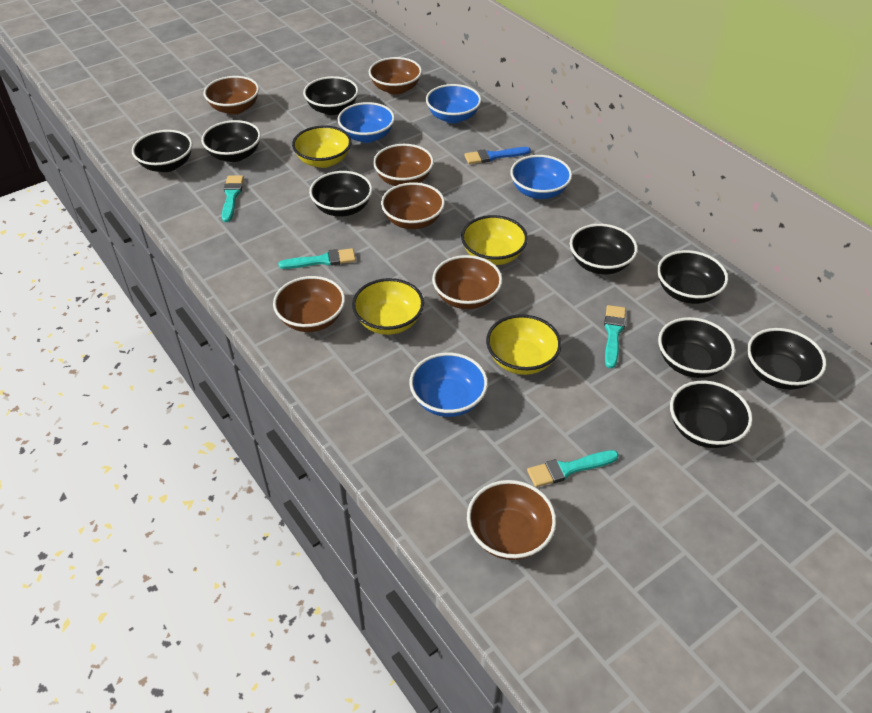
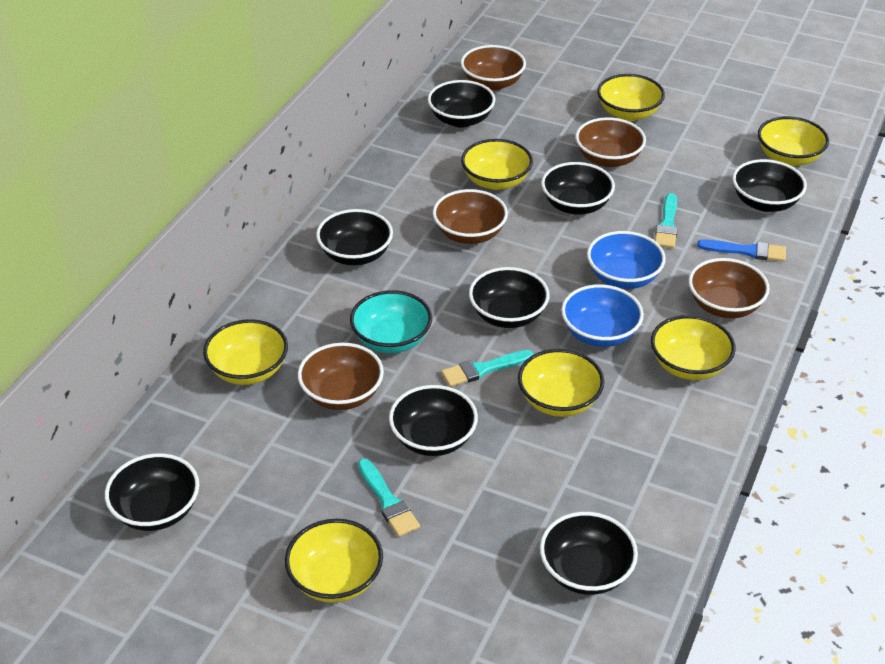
black bowl: [132,130,193,172] [201,120,261,162] [303,76,359,115] [309,171,373,216] [570,224,638,274] [657,250,728,304] [658,317,735,378] [670,381,753,448] [747,328,826,390] = 9 -> [105,453,199,531] [316,209,393,265] [389,385,478,456] [428,80,495,128] [469,267,550,328] [540,512,638,595] [541,162,615,215] [732,159,807,212] = 8
blue bowl: [337,102,395,143] [409,353,488,417] [426,84,481,123] [510,155,572,199] = 4 -> [561,284,644,347] [587,231,666,289] = 2
brown bowl: [204,76,259,115] [273,276,345,332] [369,57,422,95] [373,144,434,186] [381,182,445,229] [432,255,502,309] [467,480,556,560] = 7 -> [298,343,384,410] [433,189,508,244] [461,45,526,91] [575,117,646,167] [688,258,770,318] = 5
turquoise bowl: none = 0 -> [350,290,432,353] = 1
turquoise brush: [222,175,244,222] [278,248,356,269] [527,450,619,487] [604,305,626,368] = 4 -> [358,459,420,537] [441,350,534,387] [655,193,678,248] = 3
yellow bowl: [292,125,352,168] [352,278,424,335] [461,215,528,265] [486,314,562,375] = 4 -> [203,319,288,385] [285,519,383,603] [461,139,533,190] [518,349,604,417] [597,74,665,121] [651,315,735,380] [758,116,829,166] = 7

